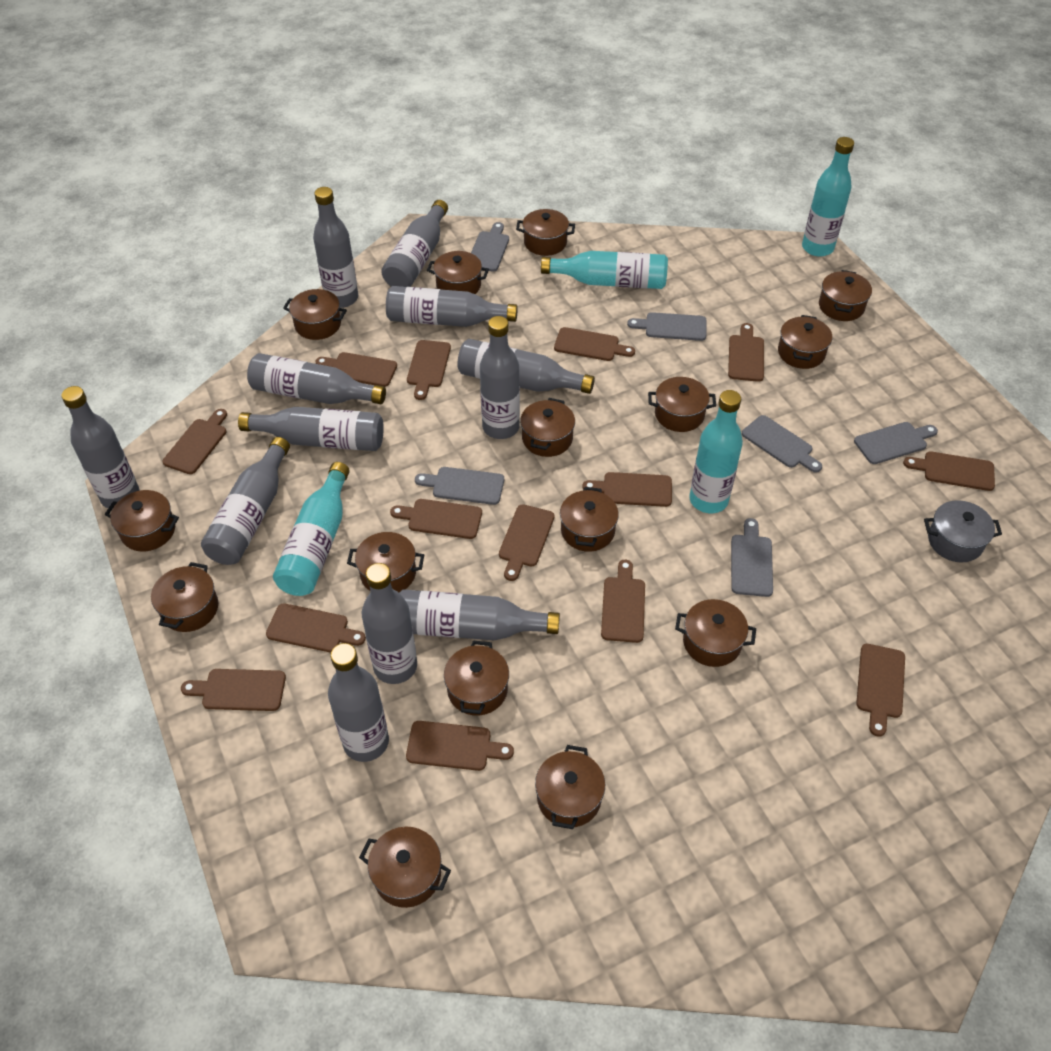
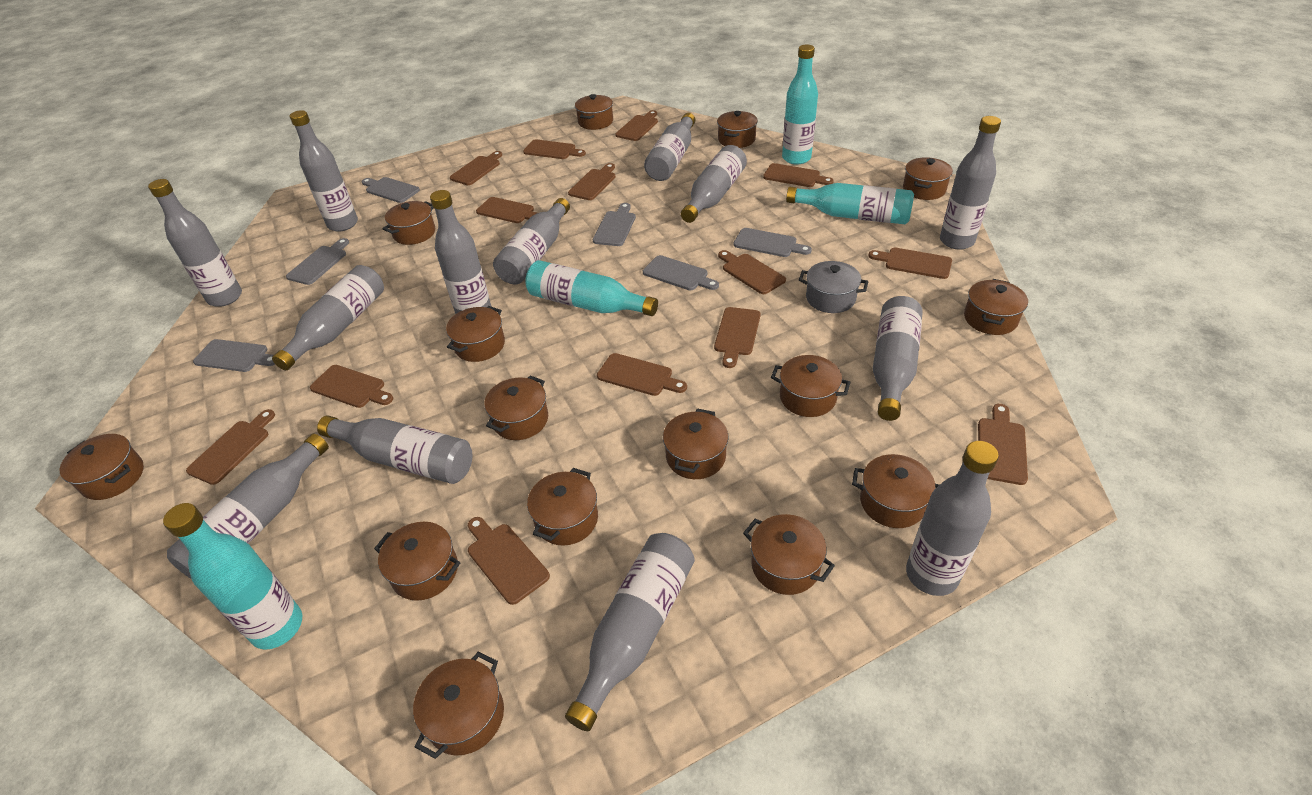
grey bottle: [61,386,140,508] [201,437,290,565] [238,407,384,451] [247,353,386,404] [313,187,358,308] [328,643,389,762] [362,563,417,684] [381,200,448,287] [386,286,518,327] [399,589,560,640] [457,339,595,394] [480,316,520,439] = 12 -> [148,179,242,307] [167,434,329,579] [272,265,384,370] [290,110,358,232] [317,415,472,484] [430,190,491,314] [493,198,570,284] [565,533,695,731] [644,113,695,181] [681,145,747,223] [873,296,923,421] [906,441,999,596] [940,116,1001,250] = 13

